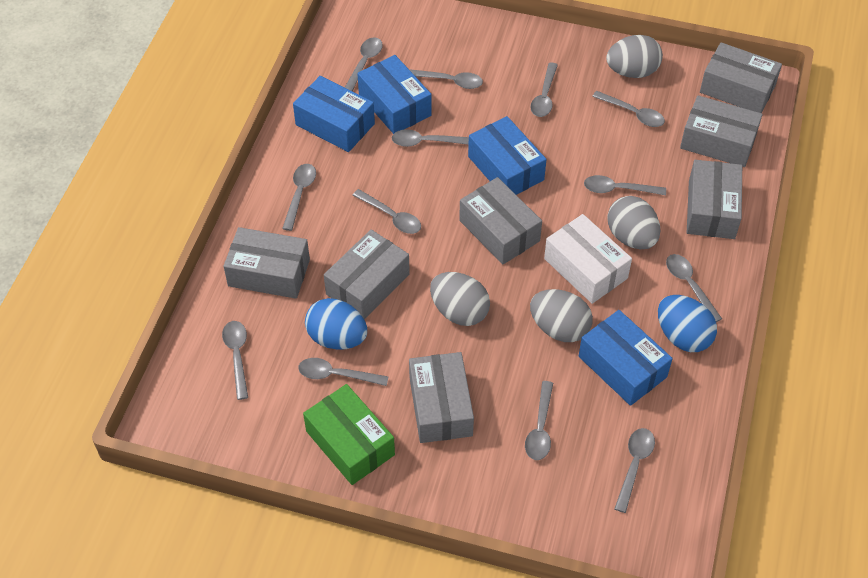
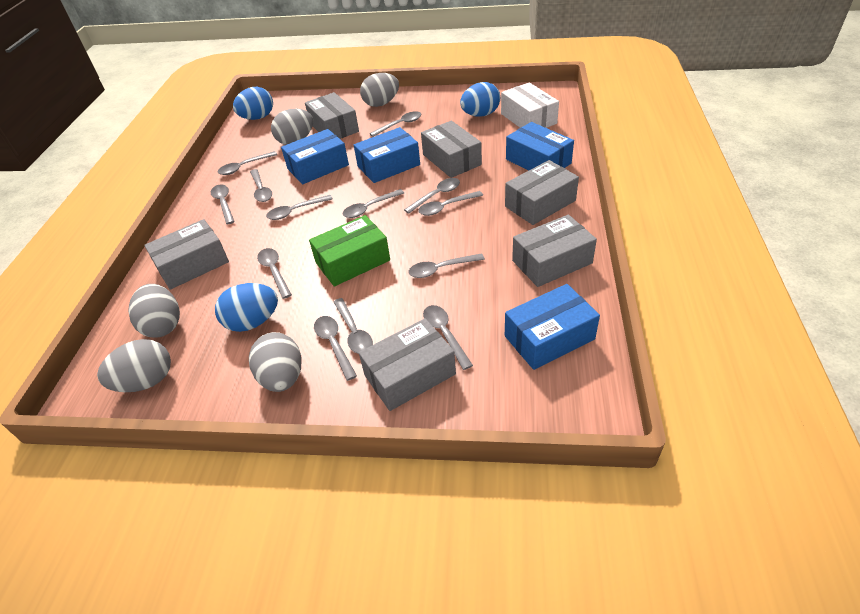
blue egg: [305,298,367,350] [658,295,717,352] = 2 -> [215,283,278,332] [233,87,273,120] [460,82,500,117] = 3
grey box: [223,227,310,299] [324,230,410,320] [409,352,474,443] [459,177,542,265] [680,95,762,167] [687,160,742,239] [700,42,782,113] = 7 -> [144,219,229,290] [305,92,359,139] [359,318,456,411] [421,121,482,178] [505,160,579,225] [512,215,597,287] = 6
grey egg: [430,272,490,326] [530,289,593,342] [606,35,663,78] [607,196,661,249] = 4 -> [97,339,171,392] [128,284,180,338] [249,332,302,392] [271,109,313,145] [360,73,399,107] = 5

